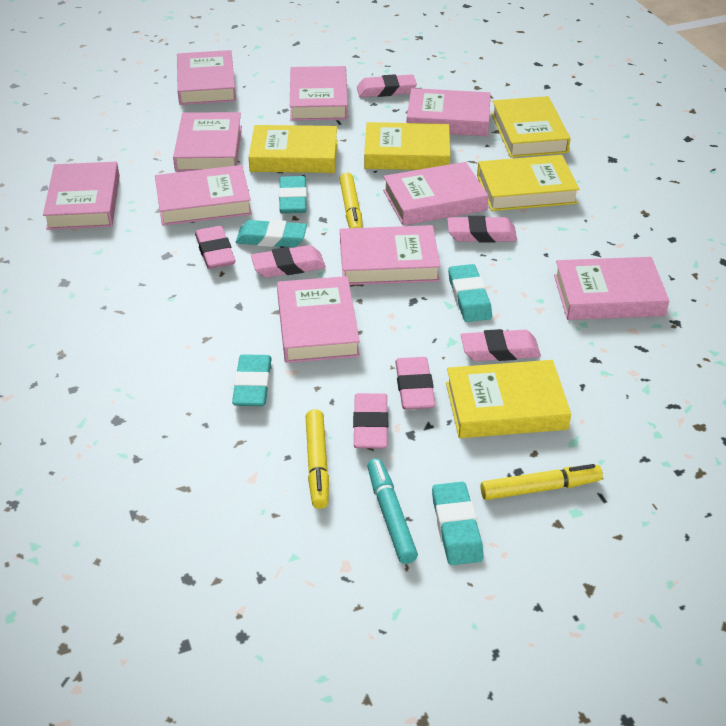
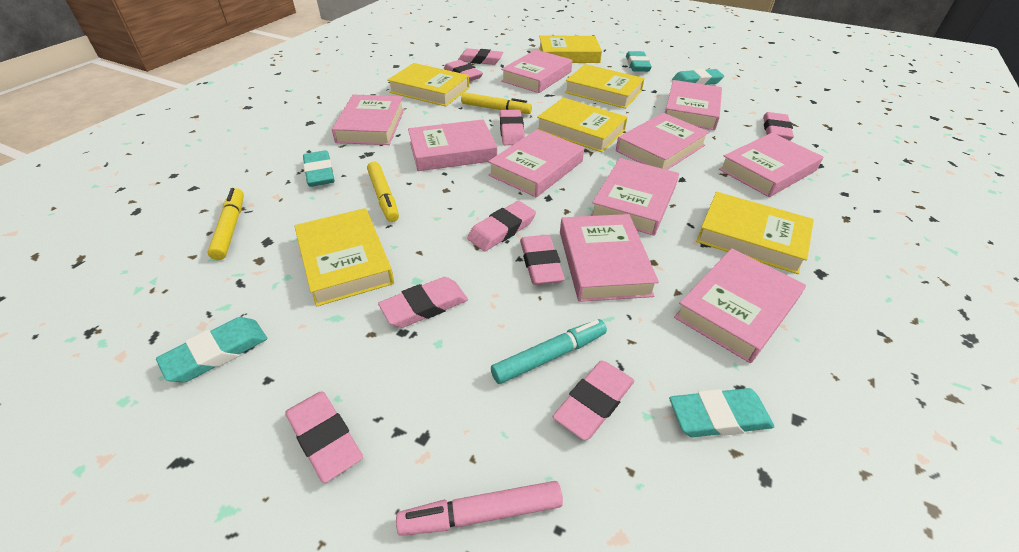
pink eraser: [195,226,235,269] [251,245,326,278] [353,393,388,448] [357,74,417,97] [395,357,436,410] [447,216,517,242] [461,329,541,361] = 7 -> [285,391,363,483] [378,277,468,328] [444,60,483,82] [458,48,504,65] [467,201,536,251] [500,110,525,145] [520,235,565,285] [552,361,634,440] [763,112,794,141] = 9
pink marker: none = 0 -> [396,481,563,536] = 1
yellow book: [248,125,337,173] [364,122,450,170] [446,360,571,438] [477,155,580,211] [492,96,571,157] = 5 -> [294,208,394,307] [387,63,469,107] [536,97,628,152] [539,36,602,63] [564,64,645,109] [696,192,814,274] = 6

